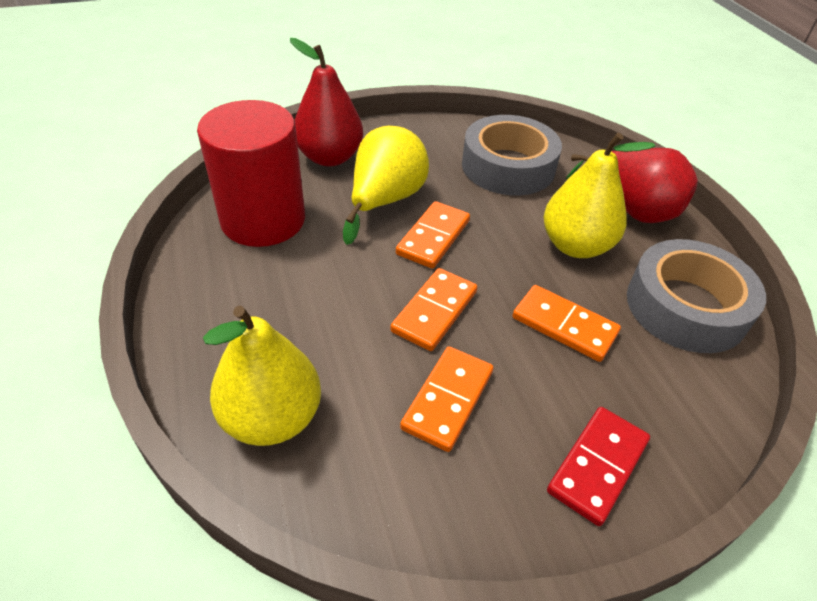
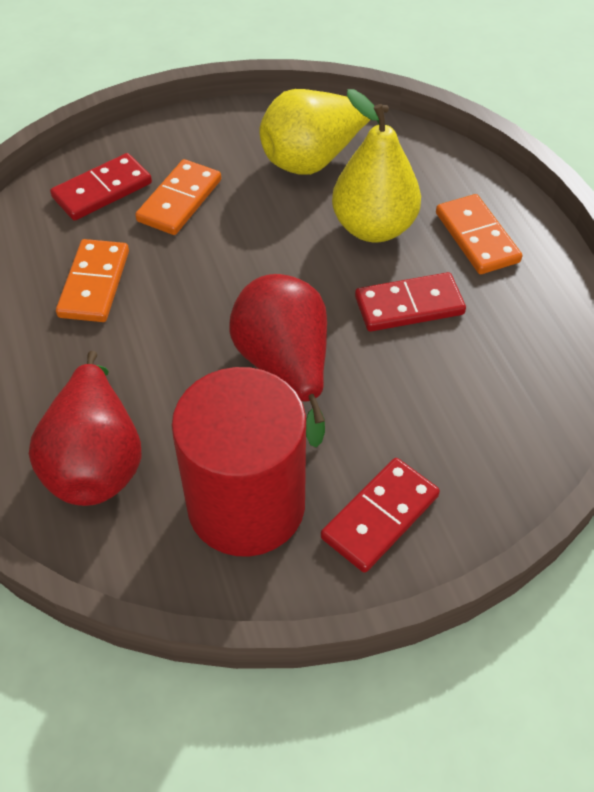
grey tape: [462,115,562,195] [627,239,766,353] = 2 -> none = 0
orange domino: [391,268,477,351] [396,201,470,269] [400,346,494,452] [512,285,621,362] = 4 -> [56,239,129,322] [135,159,221,235] [436,194,522,274] = 3
red domino: [547,407,650,526] = 1 -> [50,153,152,221] [321,458,440,573] [355,272,466,332] = 3
yellow pear: [203,306,321,446] [343,126,429,245] [544,133,655,258] = 3 -> [259,89,389,175] [332,89,421,242] = 2

